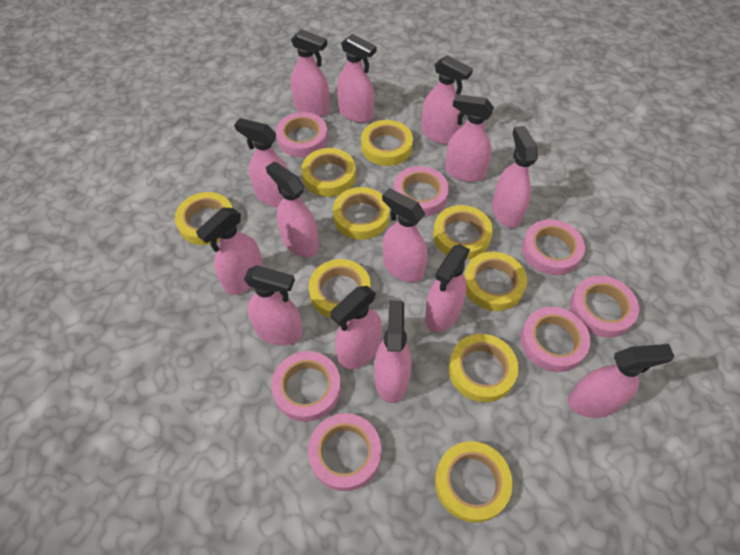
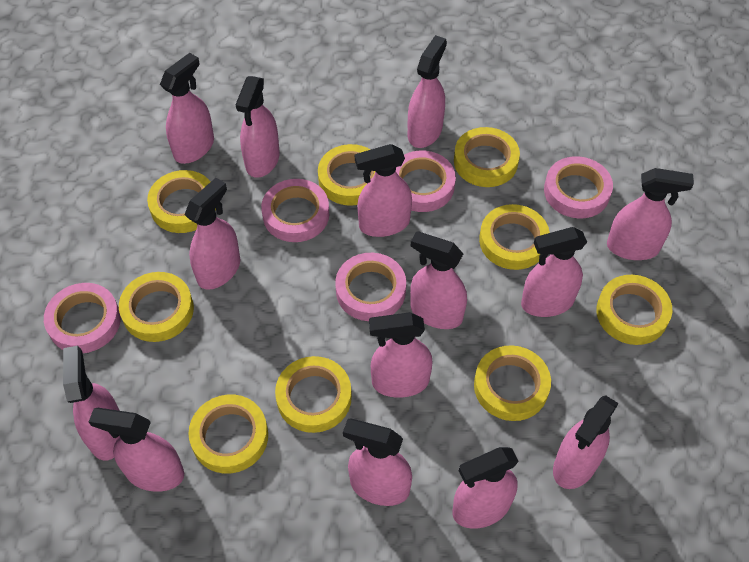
pink tape: [271,351,341,422] [276,112,328,157] [308,413,381,491] [393,166,449,217] [520,307,591,372] [522,219,585,275] [570,276,639,338] = 7 -> [44,283,121,353] [261,179,329,242] [335,253,406,321] [396,151,456,212] [544,156,613,219] = 5

